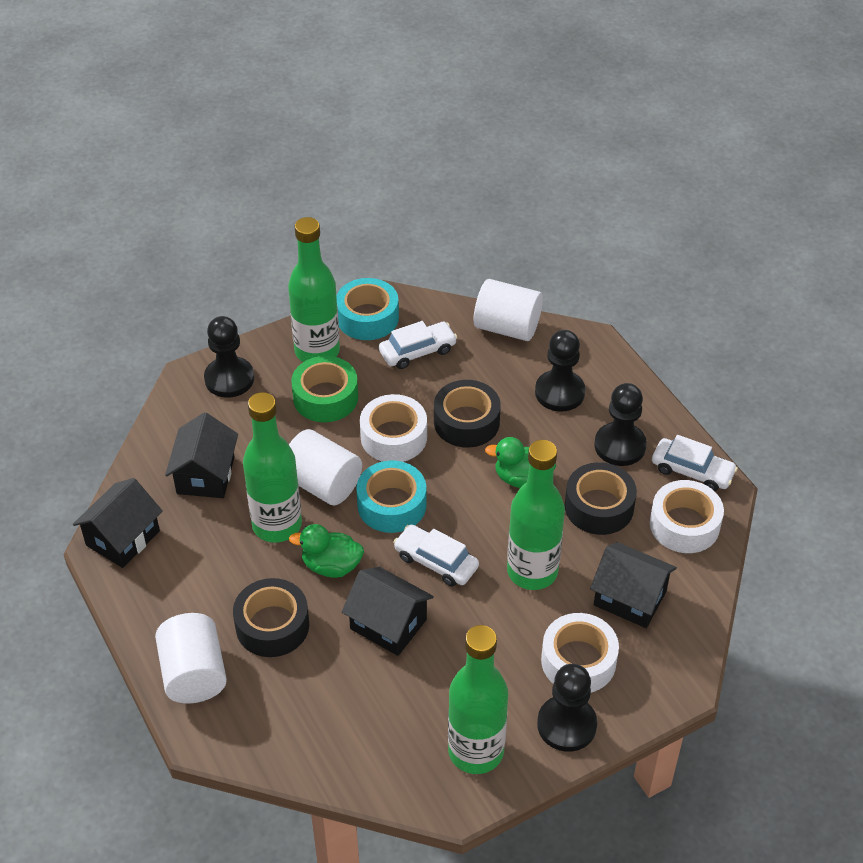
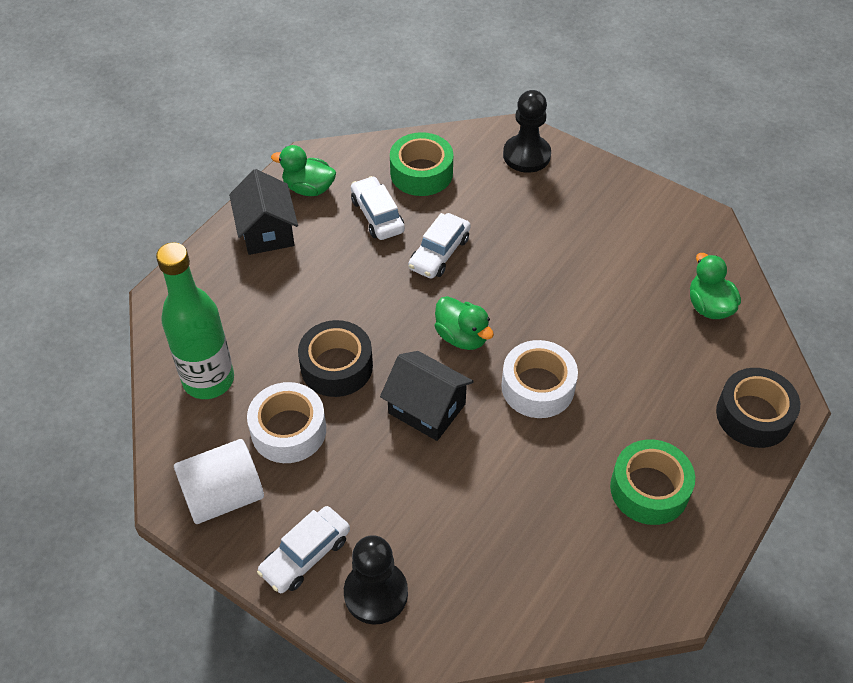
black house: [73,478,163,568] [165,412,238,498] [342,567,434,656] [590,542,677,628] = 4 -> [229,169,298,255] [380,351,474,441] = 2
black pawn: [204,316,254,398] [535,330,585,412] [537,664,597,752] [594,383,647,466] = 4 -> [344,535,408,624] [503,90,551,173] = 2
black tape: [233,578,309,657] [434,380,501,448] [565,462,637,535] = 3 -> [298,320,373,397] [716,368,800,448] = 2
green bottle: [243,392,302,543] [288,217,340,362] [448,625,508,774] [507,440,565,590] = 4 -> [156,242,234,399] = 1
green duck: [289,524,364,578] [485,437,556,488] = 2 -> [271,145,336,196] [435,296,494,350] [690,253,741,319] = 3
green tape: [291,356,358,422] = 1 -> [390,132,453,196] [610,440,695,525] = 2
turquoise tape: [336,278,399,340] [356,460,426,533] = 2 -> none = 0
white cylinder: [155,613,227,704] [289,429,362,505] [474,279,543,341] = 3 -> [174,439,264,524] = 1
white tape: [360,394,427,462] [541,613,619,693] [650,480,724,553] = 3 -> [247,382,326,463] [501,340,578,418] = 2

